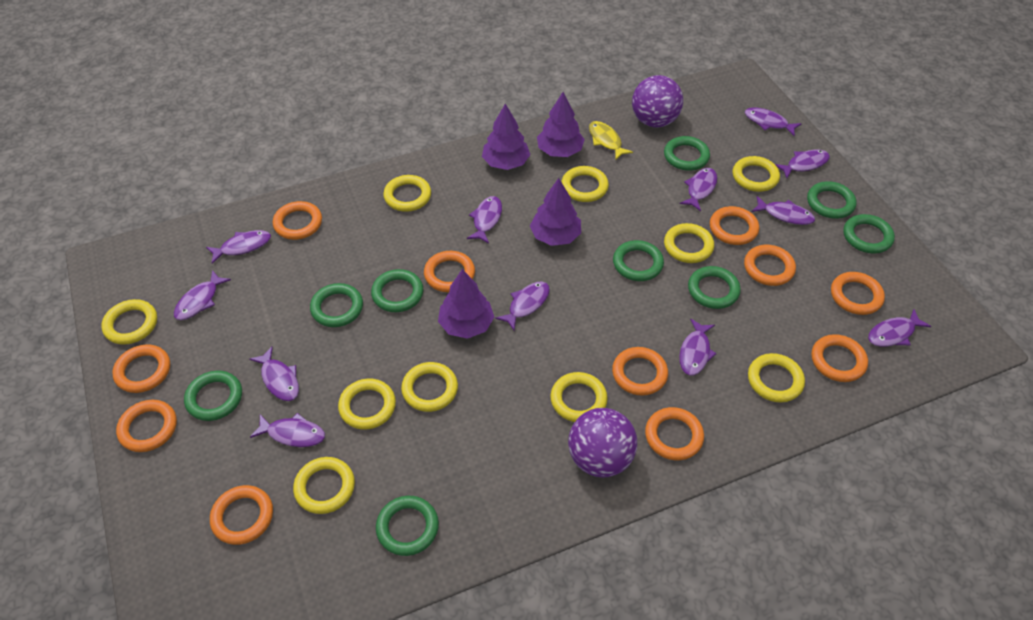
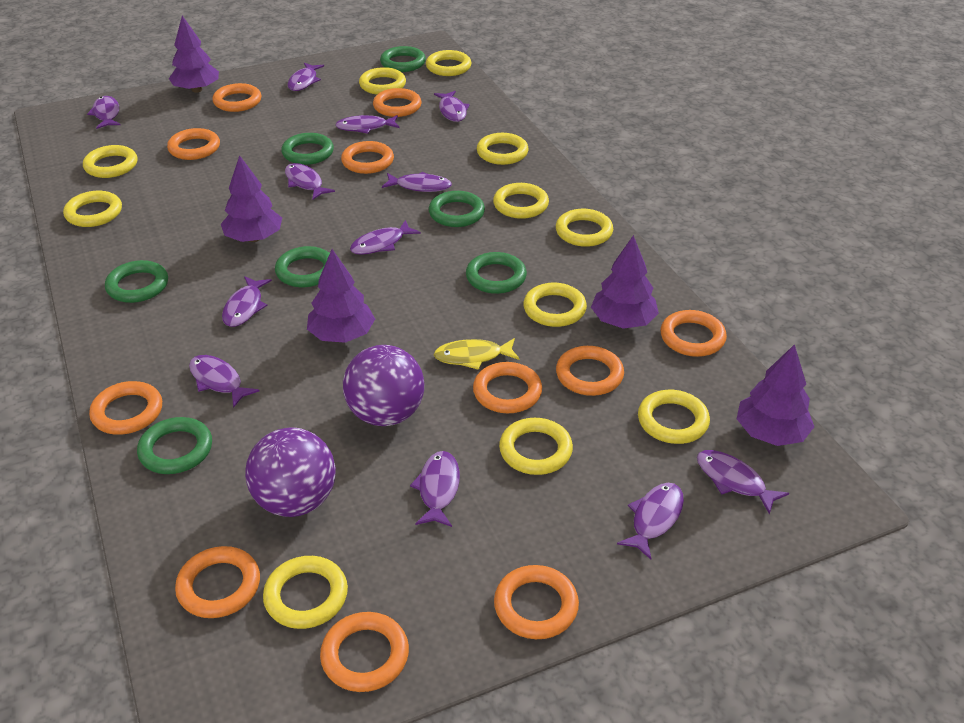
green ring: [184,371,242,421] [310,283,363,327] [371,269,423,312] [376,496,439,556] [613,240,664,281] [664,136,710,171] [688,266,741,309] [807,181,856,219] [843,214,895,254] = 9 -> [105,260,168,303] [137,417,212,474] [275,246,330,287] [281,133,334,165] [380,46,426,72] [429,191,485,227] [466,252,527,294] = 7
purple tree: [438,269,494,339] [482,104,530,170] [530,178,581,246] [537,92,585,157] = 4 -> [169,16,219,93] [221,155,282,242] [307,249,375,343] [591,235,659,329] [737,344,814,446] = 5
yellow ring: [101,299,157,345] [293,457,355,514] [338,379,396,430] [383,175,431,212] [401,362,458,412] [550,372,608,422] [561,166,609,202] [664,223,714,263] [733,156,780,192] [748,353,805,403] = 10 -> [63,191,122,227] [83,145,137,178] [263,556,348,629] [359,67,406,95] [426,50,471,76] [477,133,529,165] [493,183,549,219] [499,418,573,475] [523,283,587,327] [556,209,613,247] [638,390,710,444] = 11

